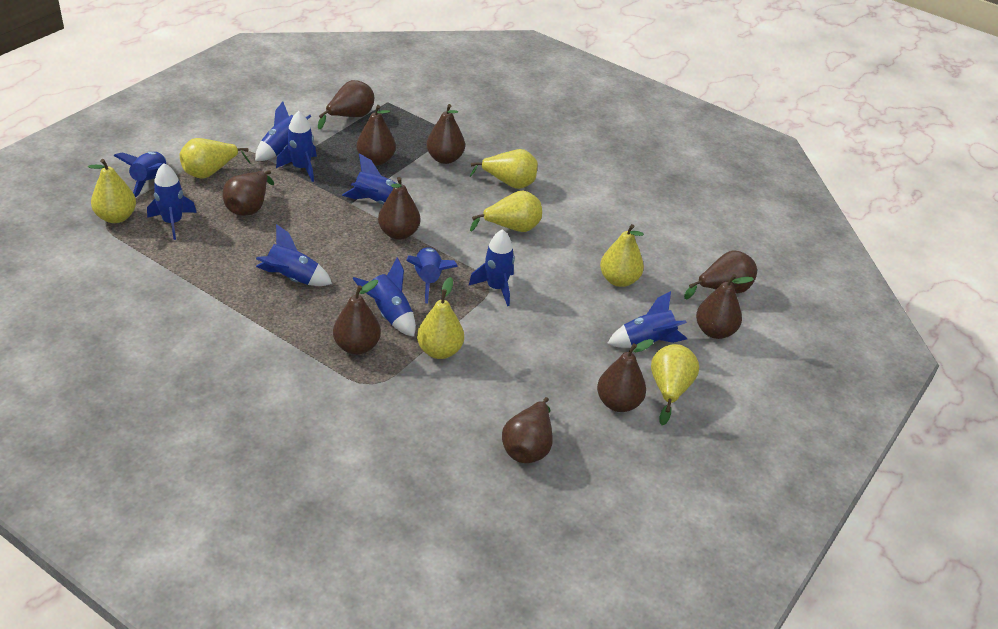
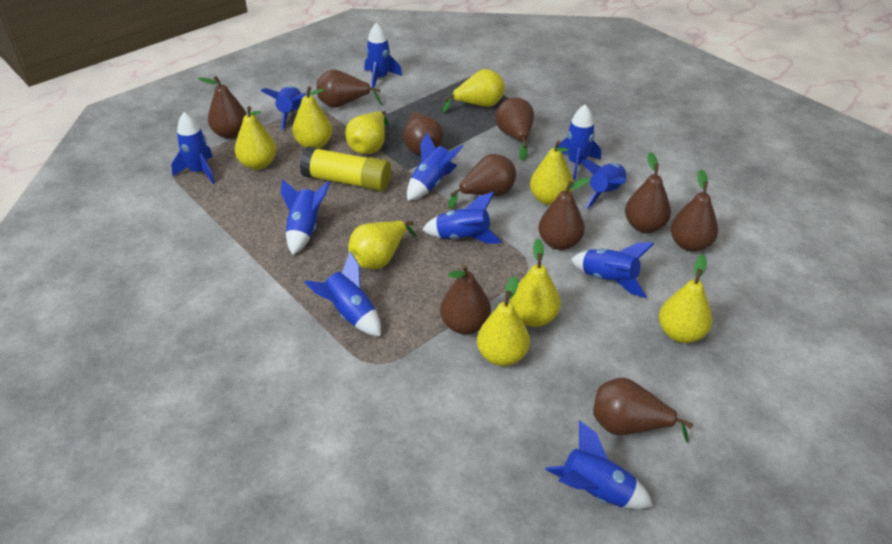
blue rocket: [114,151,167,198] [147,163,197,240] [255,102,311,161] [256,224,332,286] [276,111,317,182] [342,153,415,205] [352,257,416,337] [406,247,458,304] [469,229,515,306] [607,291,687,348] = 10 -> [171,112,215,184] [261,86,306,130] [281,179,330,255] [305,251,381,337] [365,22,402,88] [407,133,464,201] [422,192,502,244] [545,420,653,509] [558,105,601,179] [571,243,654,298] [580,159,627,209] = 11
yellow glue stick: none = 0 -> [300,146,391,191] = 1
yellow pear: [88,159,136,223] [180,138,251,179] [417,277,464,359] [470,149,538,189] [470,191,542,232] [600,224,644,287] [651,344,699,425] = 7 -> [235,106,277,170] [292,86,332,149] [345,111,389,154] [348,221,416,269] [443,69,505,113] [477,276,530,366] [510,239,561,327] [530,140,573,205] [659,255,712,343] = 9

